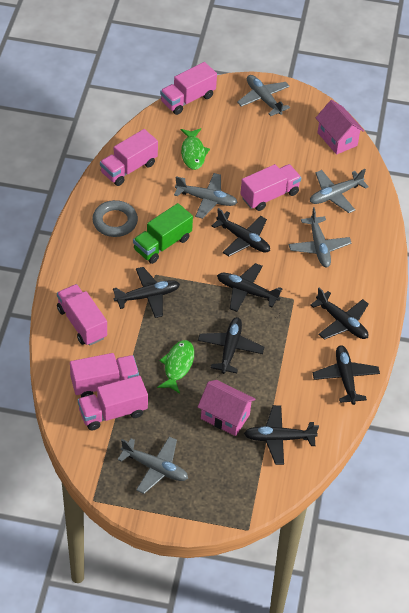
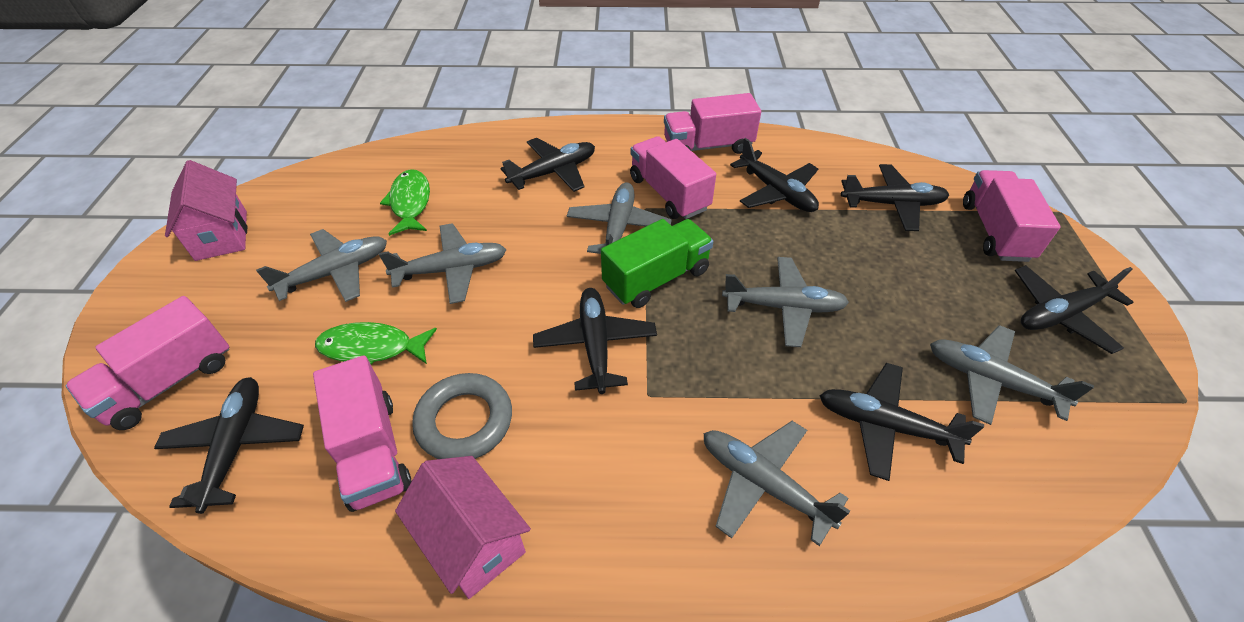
grey plane: [117,436,188,494] [174,173,238,219] [237,75,290,116] [289,207,352,267] [310,169,369,213] = 5 -> [256,229,387,302] [379,223,506,304] [567,182,672,254] [704,421,850,546] [722,257,849,347] [930,325,1094,425] = 6
pink truck: [57,284,107,346] [70,353,139,398] [78,376,148,430] [100,129,158,186] [160,62,217,115] [240,164,301,211] = 6 -> [65,296,229,430] [313,355,412,512] [630,136,716,219] [664,93,761,154] [963,170,1060,262] = 5

